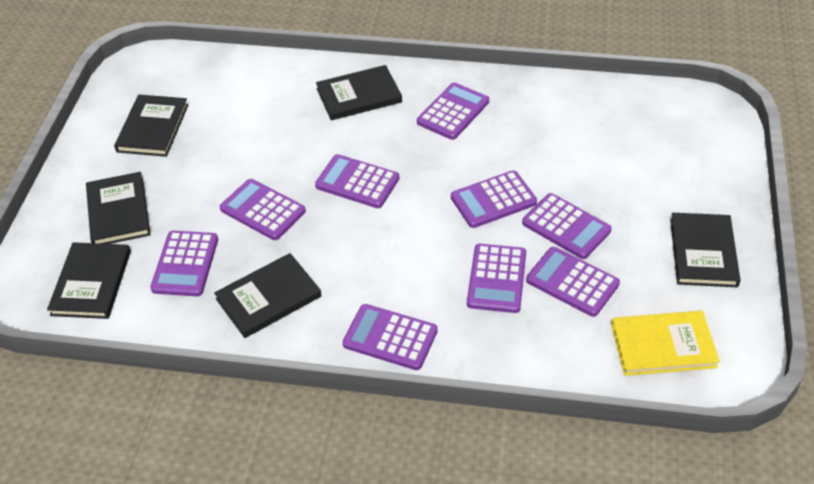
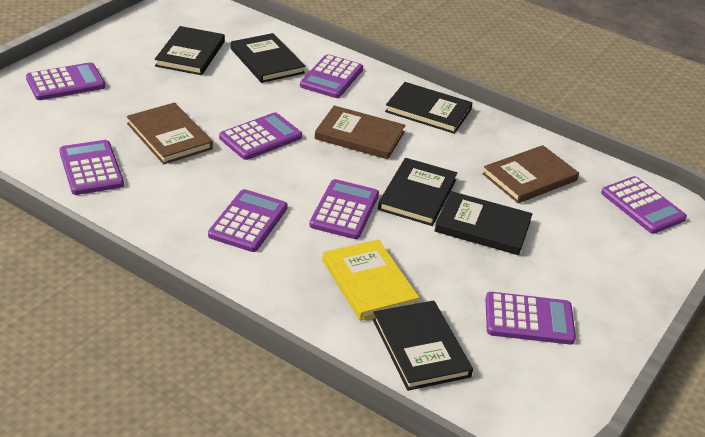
brown book: none = 0 -> [127,102,213,164] [314,105,405,159] [482,145,579,203] = 3
purple calculator: [150,231,218,296] [220,179,306,240] [315,154,399,208] [343,304,438,370] [417,83,489,140] [451,171,537,228] [467,244,526,313] [522,193,612,259] [526,247,620,317] = 9 -> [26,62,105,100] [59,140,124,195] [208,189,288,252] [219,112,302,160] [300,54,363,98] [309,179,379,239] [485,292,576,344] [601,176,687,234] = 8

